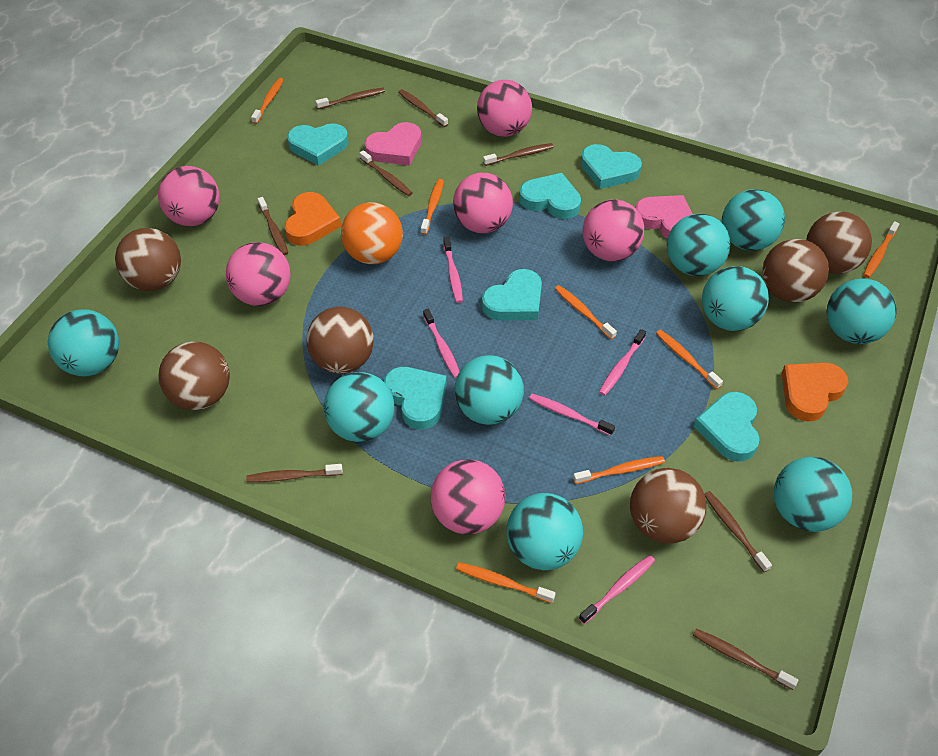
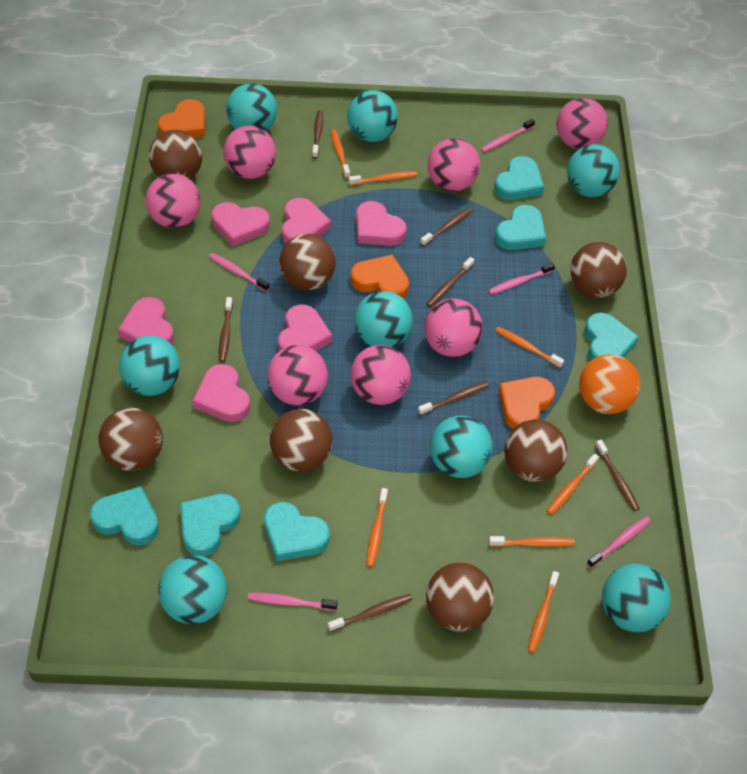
brown ball: [115,228,181,291] [158,341,230,410] [306,307,374,374] [630,468,706,544] [762,239,829,303] [806,212,872,274] = 6 -> [98,408,163,471] [149,130,202,179] [270,409,333,471] [279,234,336,290] [426,562,494,632] [504,419,567,482] [570,242,627,298] = 7
brown toothbrush: [246,464,343,482] [258,197,288,255] [316,88,385,109] [360,150,412,196] [398,89,448,127] [483,143,554,166] [693,629,798,690] [705,491,772,572] = 8 -> [219,297,233,362] [312,110,323,158] [328,594,413,632] [418,382,489,416] [420,207,473,246] [426,257,474,307] [595,440,640,511] = 7
orange heart: [285,192,341,246] [782,362,848,422] = 2 -> [158,99,205,138] [350,255,409,298] [498,377,555,429] = 3
pink ball: [158,166,220,226] [226,242,291,306] [430,460,506,534] [453,173,513,233] [477,80,532,137] [582,199,644,261] = 6 -> [146,173,201,228] [223,126,276,179] [267,345,328,405] [350,345,411,405] [424,299,483,357] [428,138,480,192] [557,98,608,149] = 7
pink heart: [364,122,422,165] [635,195,692,239] = 2 -> [118,297,174,345] [193,364,250,422] [212,202,270,246] [278,304,332,351] [282,198,331,244] [356,201,407,246] = 6
turquoise ball: [48,309,119,376] [324,372,394,442] [455,355,524,425] [507,493,583,570] [667,214,730,276] [702,266,769,331] [722,189,785,251] [774,457,852,532] [827,278,897,344] = 9 -> [119,335,180,396] [158,555,227,624] [226,83,277,131] [347,90,398,142] [354,291,413,347] [430,416,493,478] [567,144,620,197] [602,564,671,632] = 8

